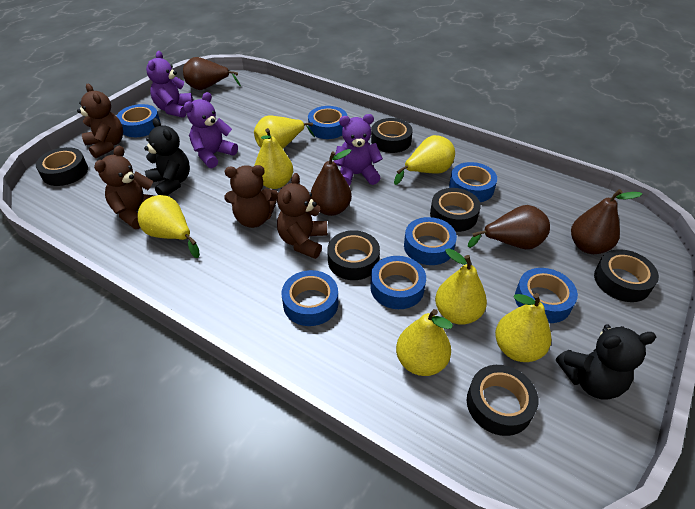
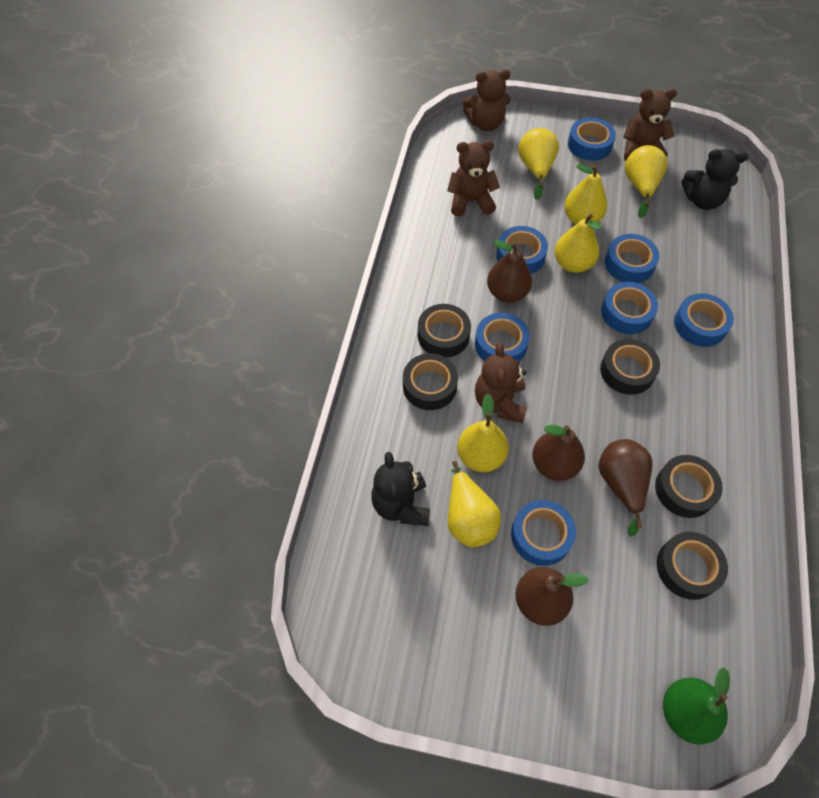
black tape: [36,147,88,186] [327,230,380,280] [371,118,413,153] [430,188,481,232] [467,365,538,436] [594,249,659,302] = 6 -> [403,353,458,410] [418,304,471,358] [600,339,660,395] [655,455,723,518] [657,532,728,600] = 5
green pear: none = 0 -> [663,667,730,745] = 1
purple teddy bear: [146,51,193,118] [184,92,238,168] [334,114,383,186] = 3 -> none = 0
yellow pear: [138,195,200,258] [254,115,315,149] [254,128,293,189] [394,135,455,185] [396,309,453,376] [435,248,487,325] [495,293,551,362] = 7 -> [448,461,501,547] [457,394,509,472] [518,128,559,200] [555,214,601,273] [564,164,607,225] [625,145,667,218] = 6

